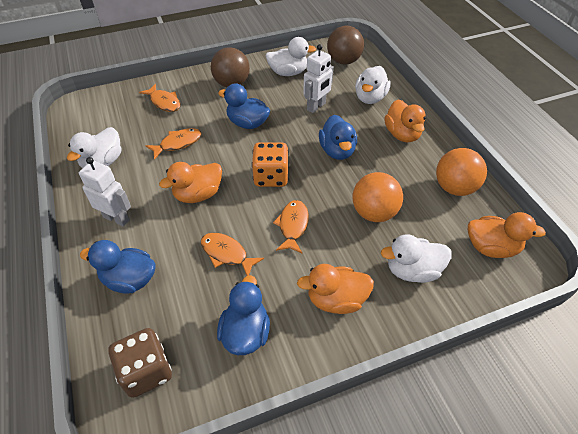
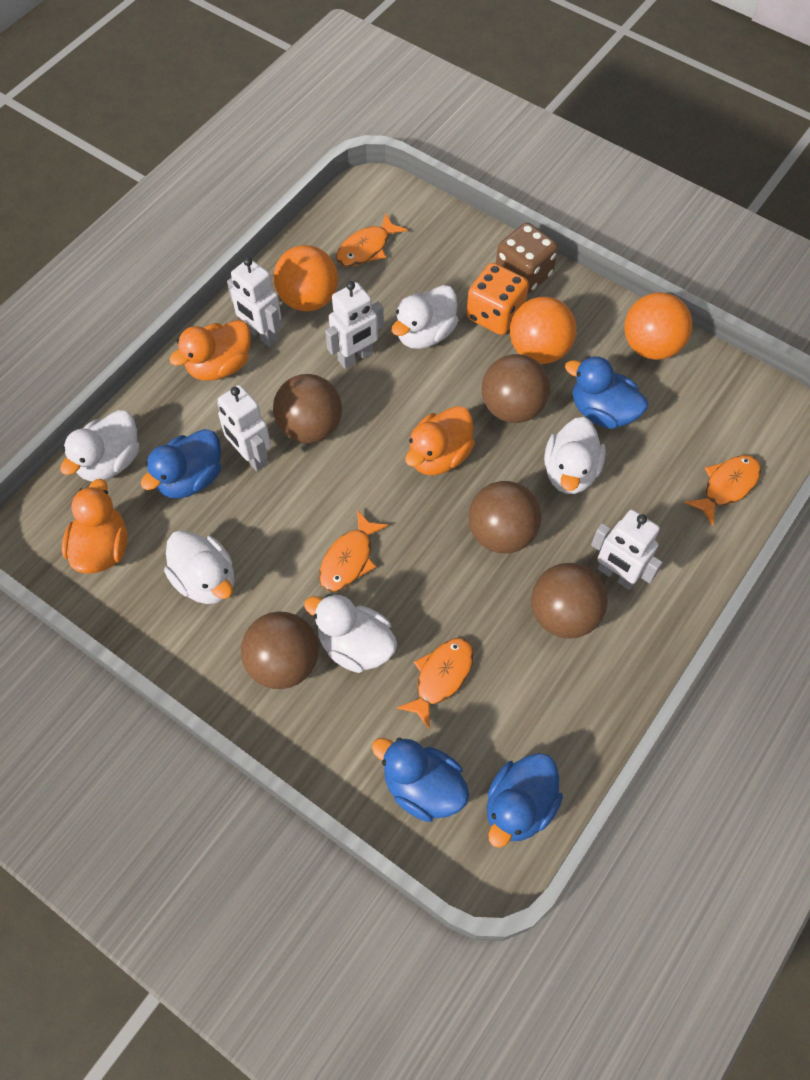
brown ball: [211,47,250,87] [327,26,364,65] = 2 -> [241,611,319,689] [273,374,342,443] [468,481,541,554] [482,354,550,423] [531,563,608,639] = 5
orange ball: [353,172,403,222] [436,148,487,196] = 2 -> [273,245,338,311] [510,297,577,364] [625,292,692,360] = 3
orange duck: [159,162,222,203] [297,264,374,314] [384,99,426,142] [468,212,546,258] = 4 -> [62,479,128,574] [169,320,251,381] [405,406,475,475] = 3
white duck: [67,127,121,168] [265,37,316,76] [355,66,391,104] [381,234,452,283] = 4 -> [60,410,139,482] [164,530,234,604] [304,594,397,673] [392,285,458,349] [544,417,606,494] = 5
white robot: [79,157,131,227] [303,44,334,113] = 2 -> [217,385,271,471] [227,257,281,347] [325,281,384,369] [591,509,662,590] = 4

